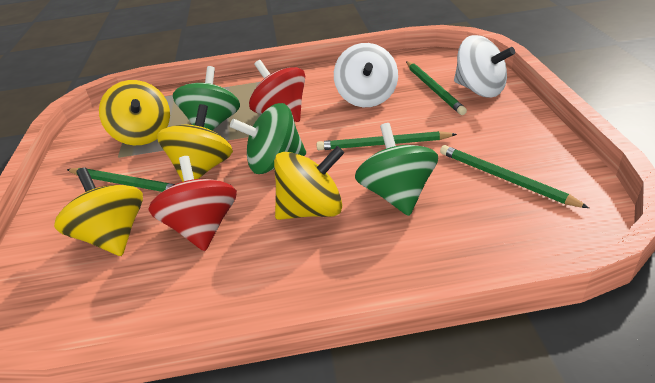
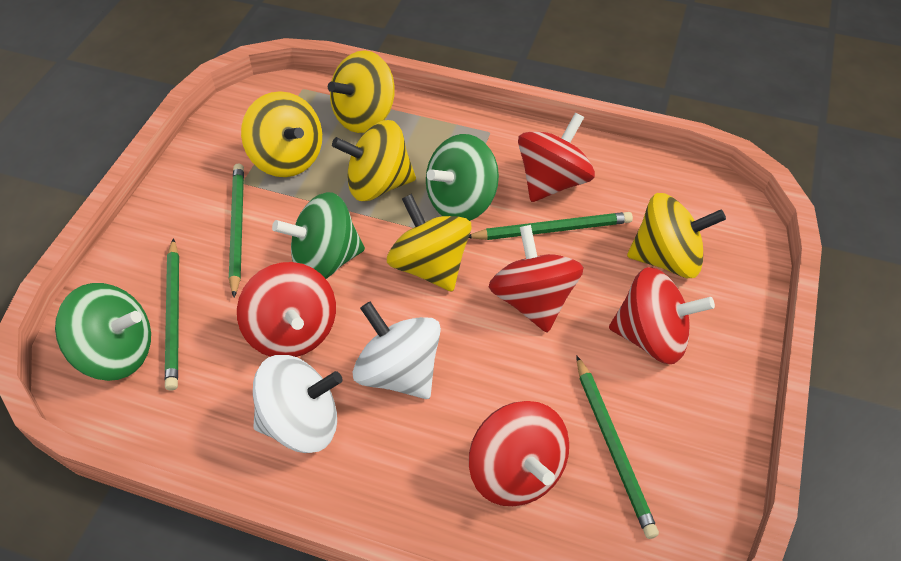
red spinning top: [148,156,237,251] [249,60,305,122] = 2 -> [237,262,336,357] [469,401,569,506] [489,225,583,333] [518,113,595,202] [609,267,715,364] = 5
yellow spinning top: [54,167,143,256] [99,80,170,145] [157,104,233,182] [274,146,344,220] = 4 -> [241,91,322,177] [328,50,395,133] [332,120,416,201] [387,194,472,292] [627,193,726,278] = 5

